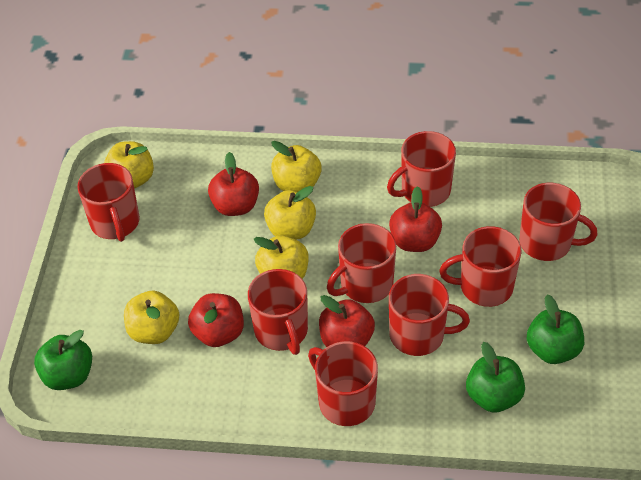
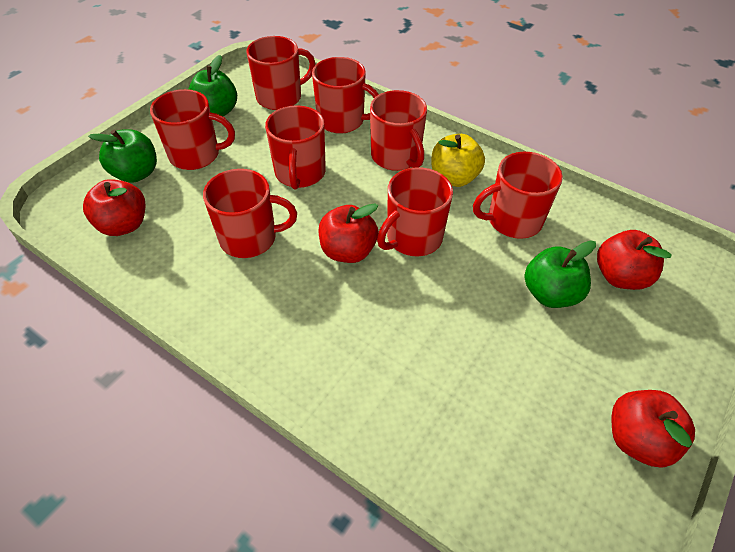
yellow apple: [104,141,154,189] [124,290,179,344] [254,235,309,279] [264,186,316,240] [271,141,322,192] = 5 -> [431,134,485,187] = 1

